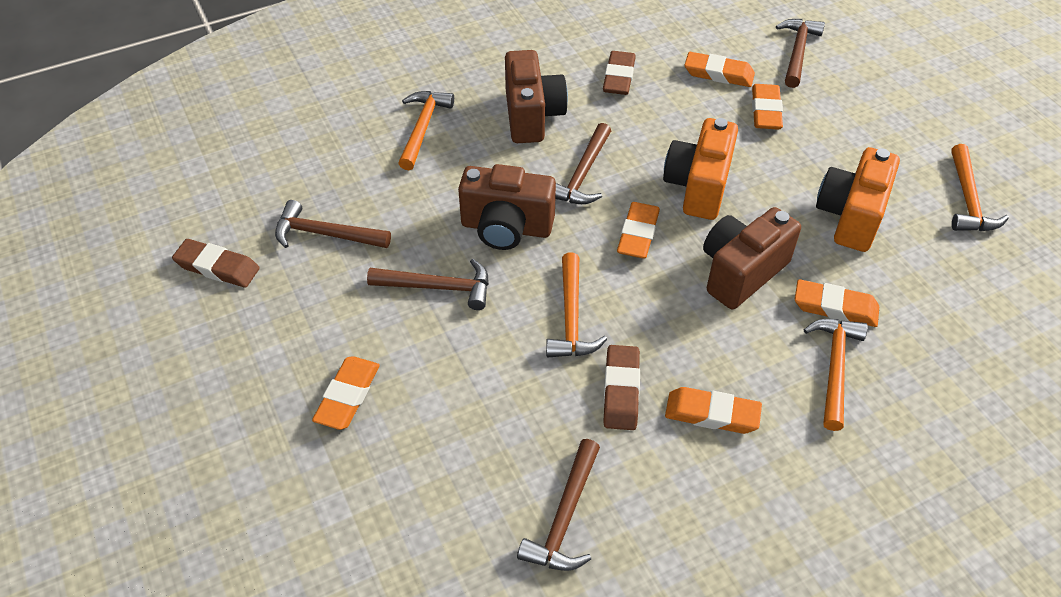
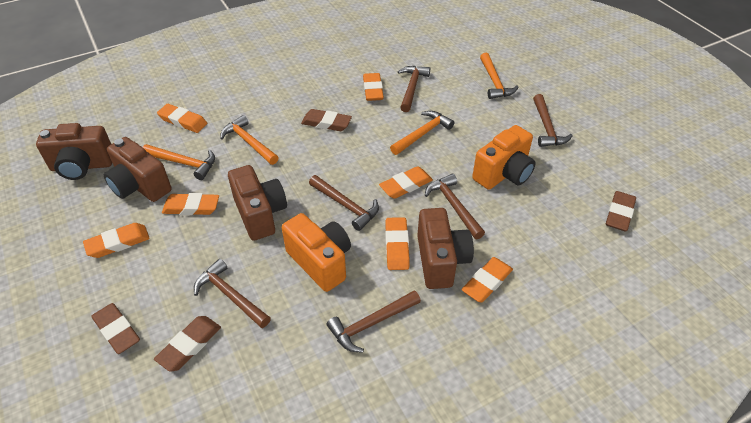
brown camera: [458,164,556,250] [505,50,568,143] [703,207,801,309] = 3 -> [36,123,112,180] [104,137,172,202] [228,165,287,241] [417,208,474,289] = 4
brown eraser: [172,239,260,288] [603,51,636,95] [603,345,640,430] = 3 -> [91,303,140,354] [154,316,221,372] [301,109,352,131] [606,191,636,231] = 4
brown hammer: [275,200,391,248] [367,259,489,310] [517,439,600,571] [555,123,611,204] [776,19,825,88] = 5 -> [194,259,271,328] [309,175,379,231] [326,290,421,353] [398,66,430,112] [425,174,485,239] [533,94,573,147] = 6
orange eraser: [312,356,380,430] [617,202,660,259] [665,387,762,434] [685,52,755,87] [752,84,783,130] [795,279,879,327] = 6 -> [83,223,150,258] [157,104,207,133] [162,193,219,215] [363,73,384,101] [379,166,433,199] [385,217,410,270] [462,257,513,302] = 7

